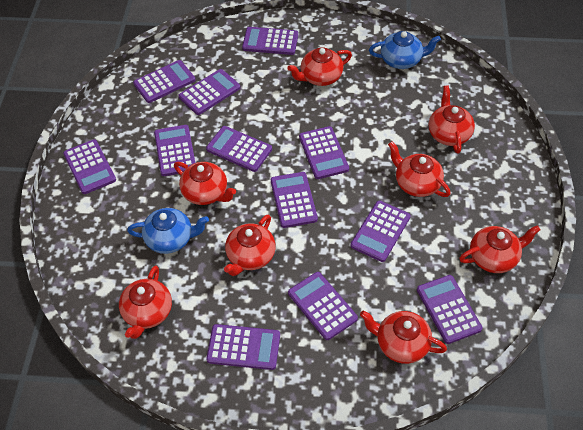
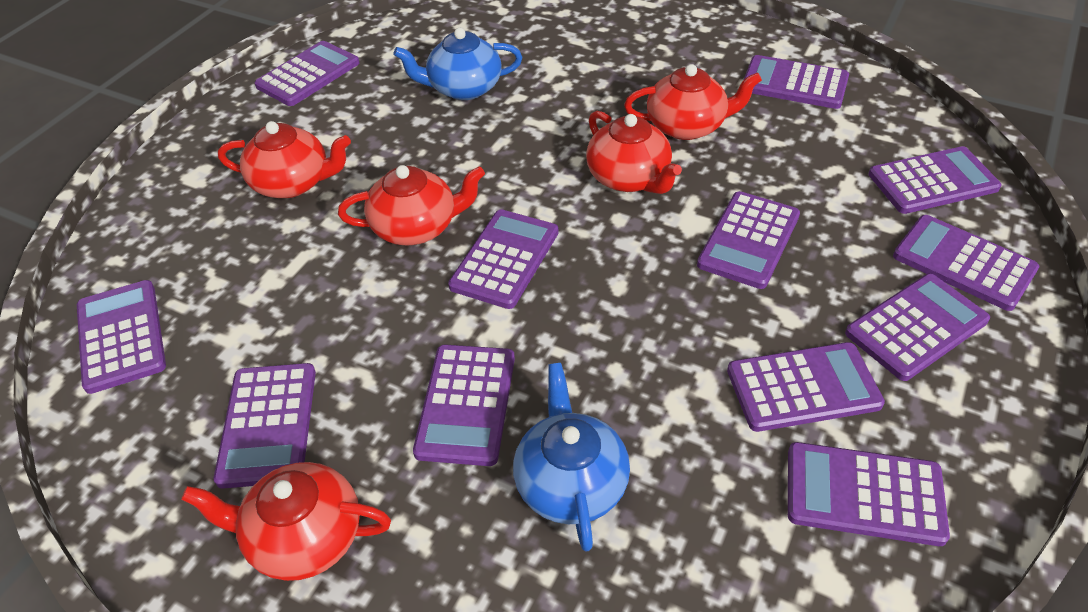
red teapot: [119,266,172,339] [174,162,236,205] [224,214,276,276] [287,48,352,86] [360,311,447,364] [388,141,451,197] [429,85,475,154] [459,225,540,273] = 8 -> [181,462,391,581] [218,121,351,198] [338,165,485,245] [586,111,682,194] [624,64,762,140] = 5

